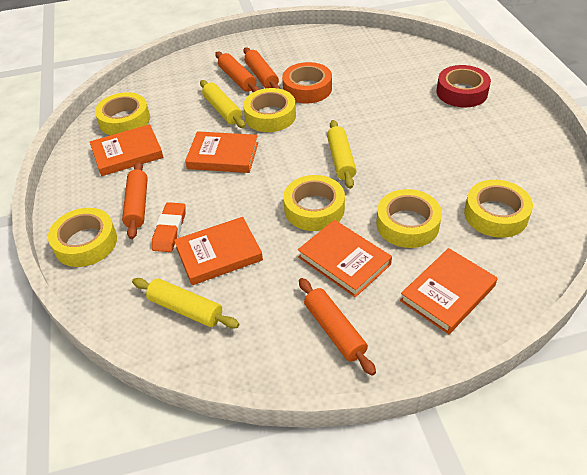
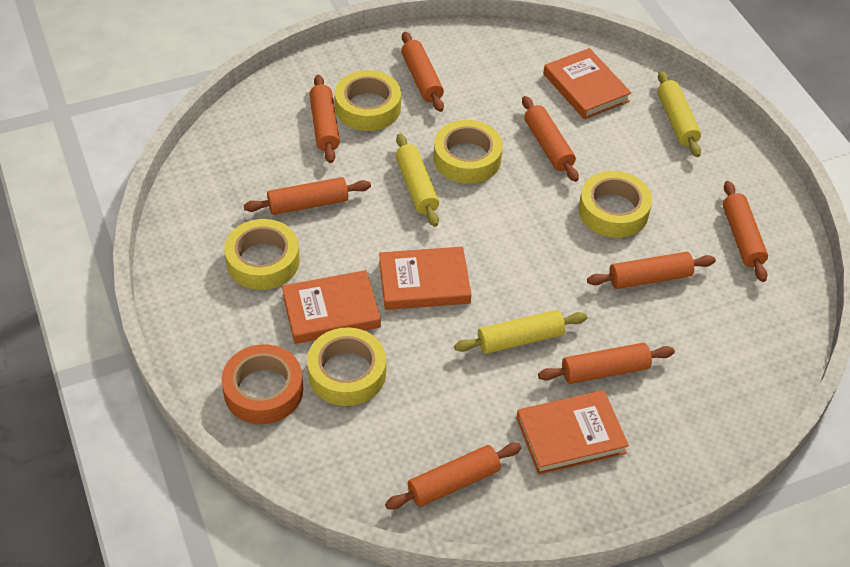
orange book: [90,124,163,176] [174,217,263,285] [185,131,258,173] [298,220,392,297] [400,248,498,334] = 5 -> [282,270,381,344] [379,247,471,310] [516,390,629,475] [543,48,631,119] = 4
orange eraser: [152,202,186,252] = 1 -> none = 0
orange rolling pin: [122,161,148,239] [215,52,260,92] [244,47,280,89] [299,278,376,376] = 4 -> [243,177,371,215] [309,75,340,163] [385,443,521,510] [401,32,444,112] [522,96,579,182] [538,343,675,384] [587,252,716,289] [723,181,768,282] = 8
red tape: [436,65,491,108] = 1 -> none = 0
yellow tape: [48,208,117,267] [95,92,150,135] [243,88,296,132] [283,175,345,231] [376,189,442,248] [464,180,533,238] = 6 -> [224,219,300,290] [307,327,386,406] [335,70,401,131] [433,120,503,184] [579,171,652,238] = 5

